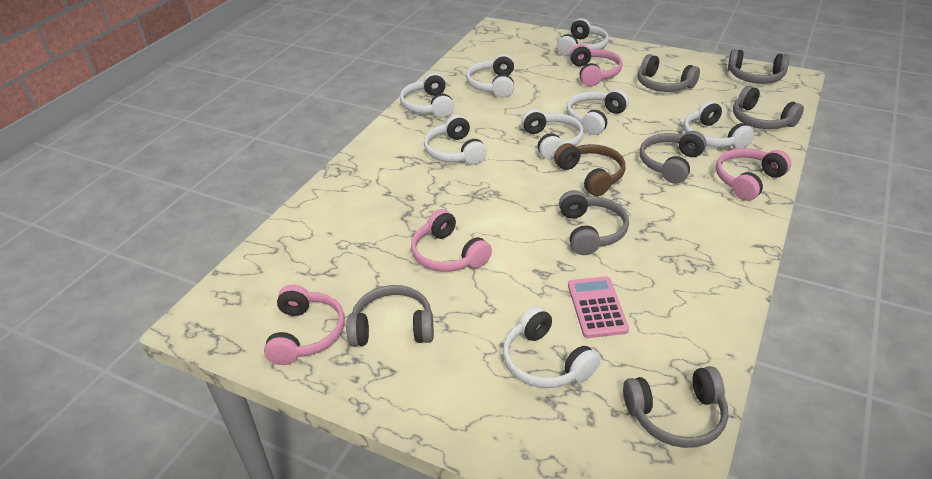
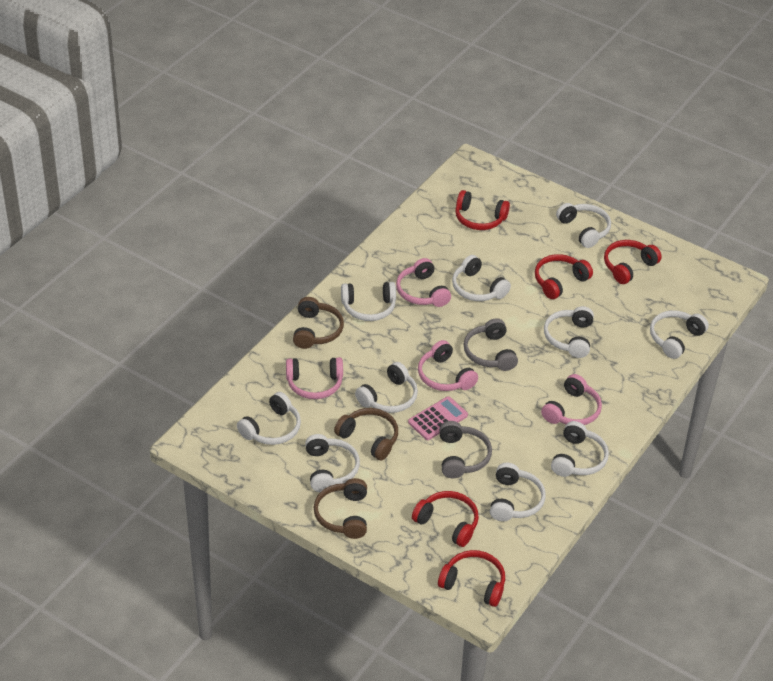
brown headphones: [554,143,625,196] = 1 -> [293,297,344,349] [314,478,367,539] [334,408,398,460] = 3
grey headphones: [346,285,434,347] [559,190,629,255] [623,366,728,448] [637,54,700,92] [640,131,706,184] [728,49,789,84] [733,86,804,129] = 7 -> [439,421,492,478] [463,318,518,371] = 2
red headphones: none = 0 -> [412,491,479,547] [438,550,505,607] [455,190,510,230] [535,254,593,299] [604,240,662,284] = 5
white headphones: [400,73,454,118] [424,115,487,165] [466,54,514,98] [503,306,600,388] [521,109,584,160] [557,18,609,56] [566,89,629,135] [684,101,755,149] = 8 -> [237,392,301,445] [305,434,360,492] [341,282,396,321] [355,362,418,413] [452,255,511,301] [490,463,546,522] [544,306,594,358] [551,421,609,477] [556,203,611,248] [650,310,709,359] = 10

